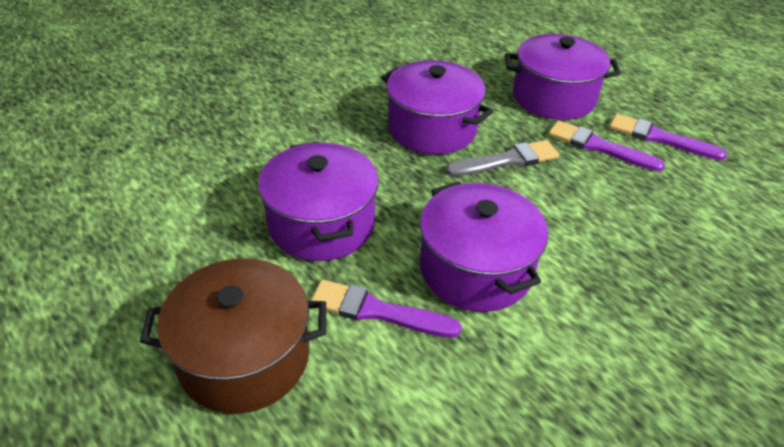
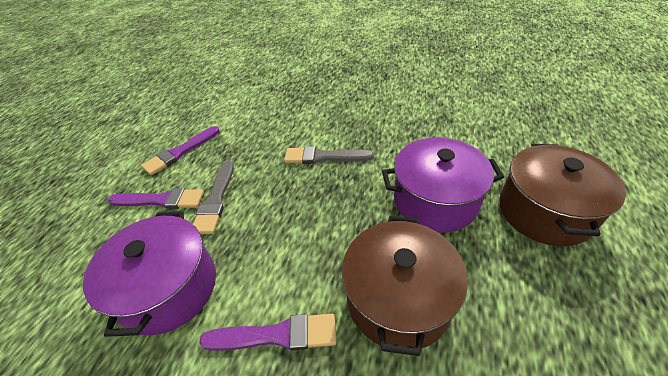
brown pot: [140,258,326,414] = 1 -> [342,216,467,356] [499,144,626,246] = 2
grey brush: [445,140,559,177] = 1 -> [193,161,234,234] [284,146,374,164] = 2
purple pot: [258,141,379,261] [381,60,493,154] [420,182,548,312] [505,34,621,120] = 4 -> [83,211,216,337] [382,137,504,233] = 2

